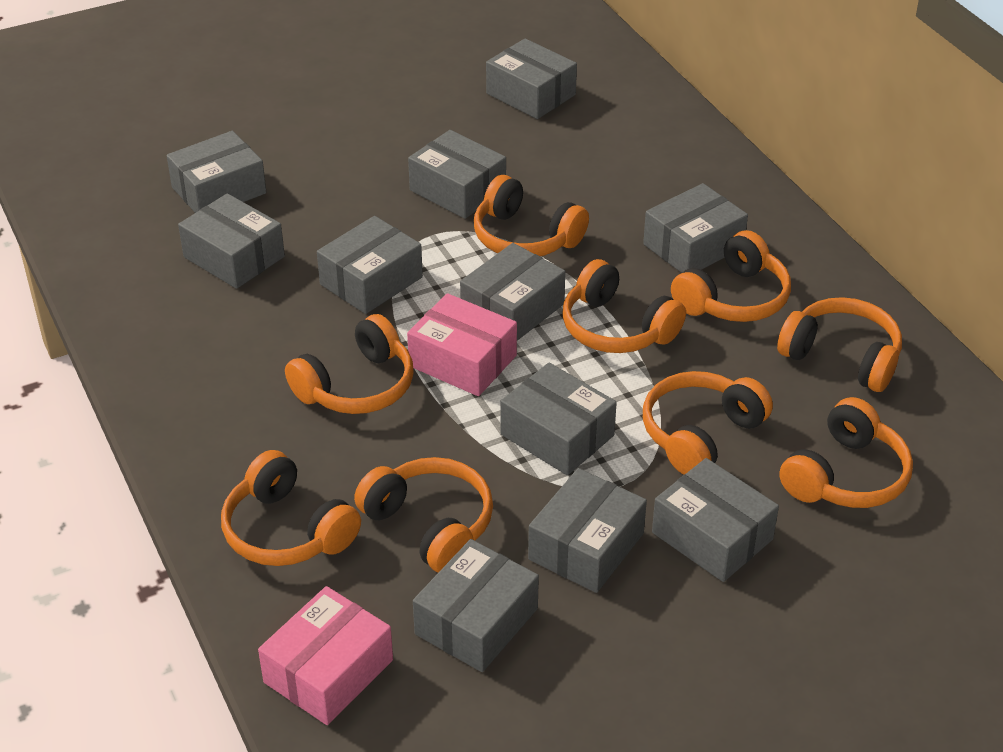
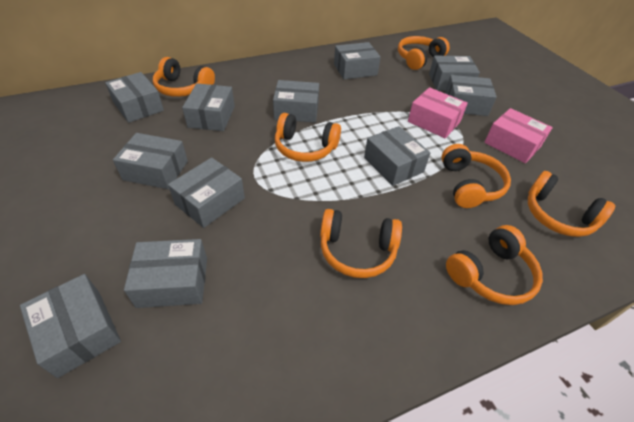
orange headphones: [221,450,361,566] [285,314,414,414] [354,457,493,573] [474,175,589,256] [562,259,686,353] [643,371,773,475] [671,230,791,322] [777,297,902,392] [780,397,913,508] = 9 -> [153,57,215,97] [275,113,341,162] [320,209,402,278] [398,36,450,70] [441,144,511,208] [446,225,543,305] [528,171,615,237] = 7

